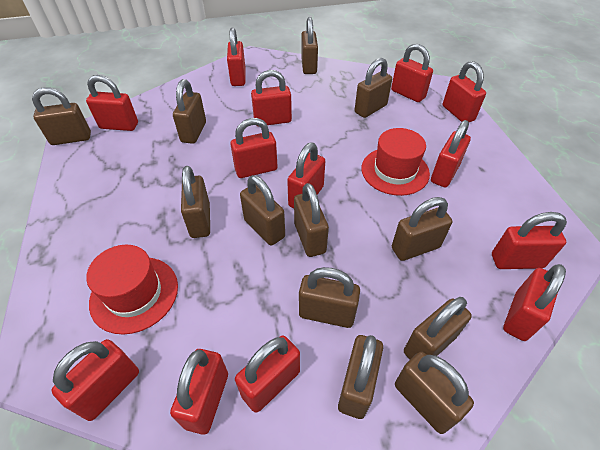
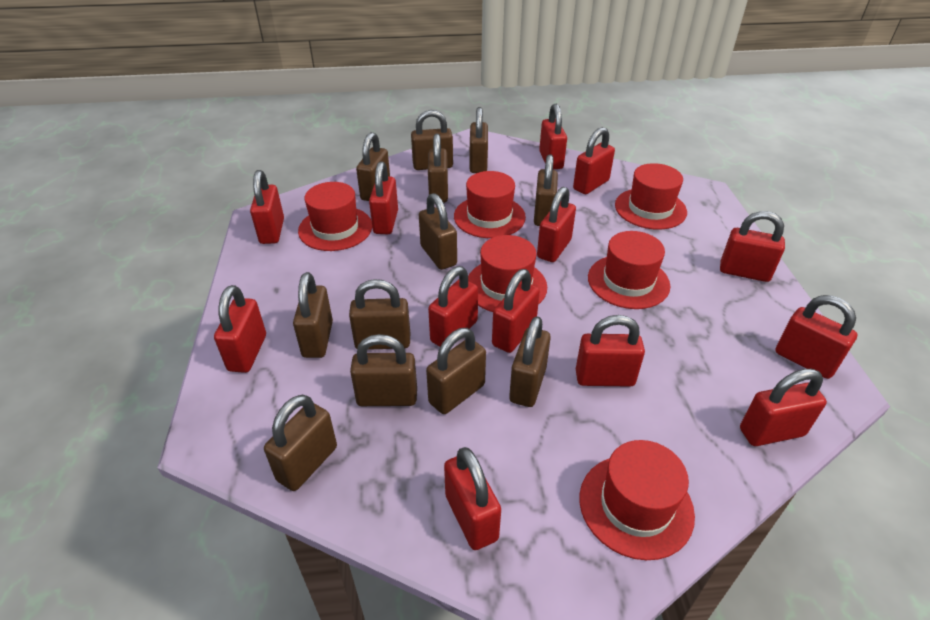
red hat: [86,245,178,335] [361,128,430,196] = 2 -> [298,182,372,251] [454,171,526,238] [468,235,547,312] [580,440,695,560] [588,231,670,309] [615,163,687,230] = 6

